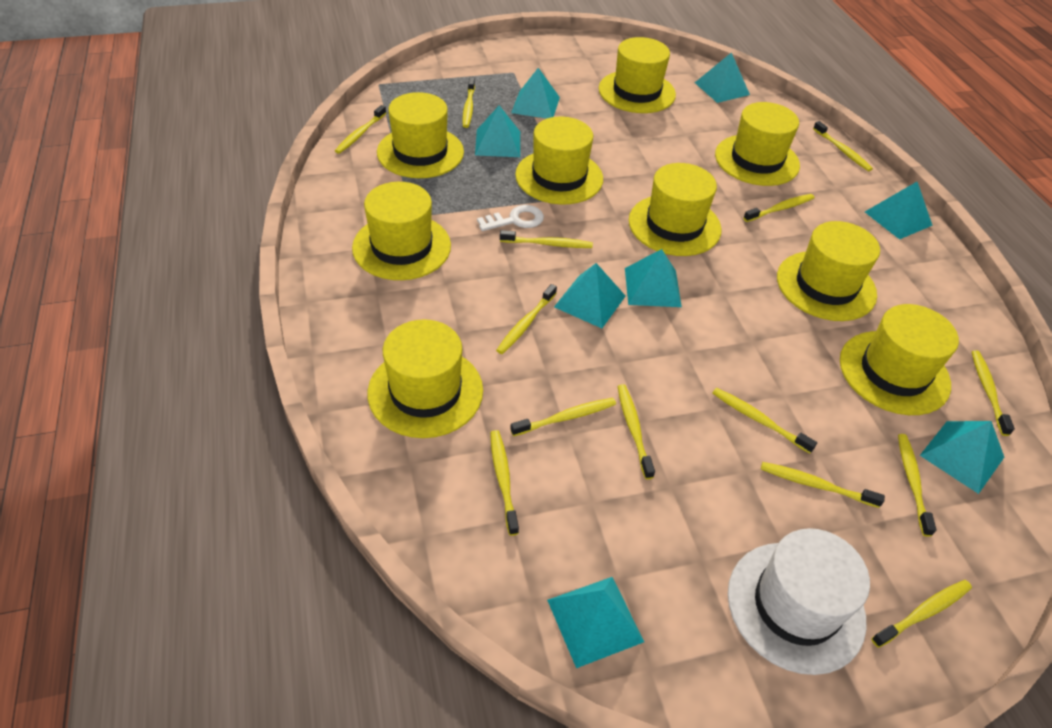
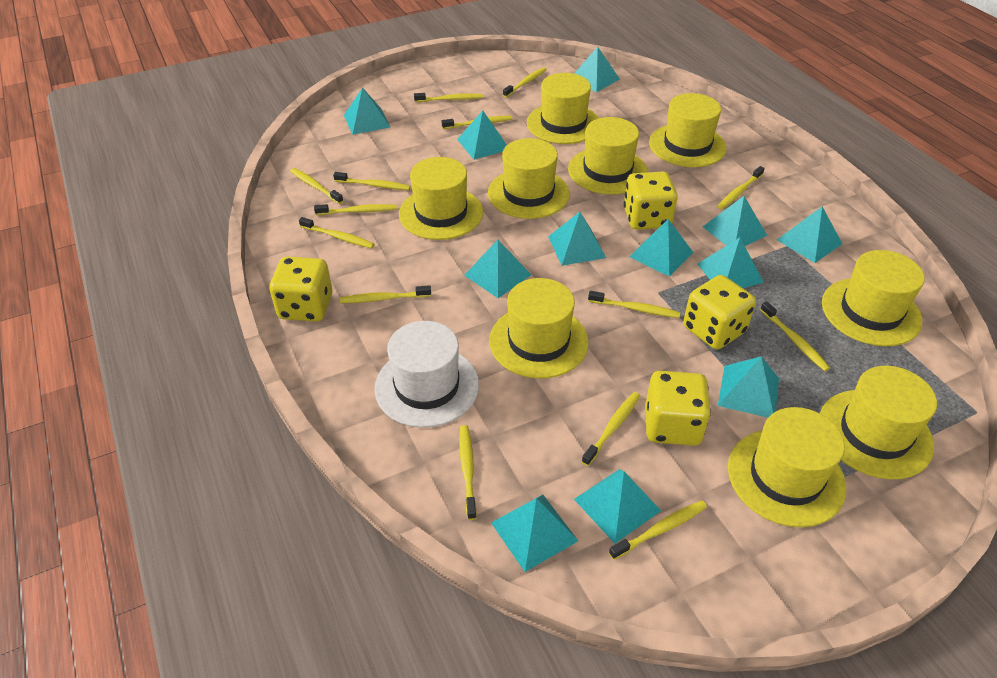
turquoise pyramid: [475,105,520,157] [511,68,560,119] [547,577,644,668] [554,263,626,328] [625,249,682,307] [695,52,750,103] [865,182,933,240] [920,421,1004,494] = 8 -> [344,87,390,135] [457,110,507,160] [464,240,531,298] [491,495,578,572] [548,212,606,266] [574,46,620,92] [574,469,661,543] [629,219,693,277] [697,238,764,288] [703,196,767,246] [718,356,779,418] [777,207,842,263] = 12
white key: [477,205,544,231] = 1 -> none = 0
yellow dice: none = 0 -> [269,256,333,322] [624,172,678,230] [645,371,711,446] [683,275,756,350] = 4

